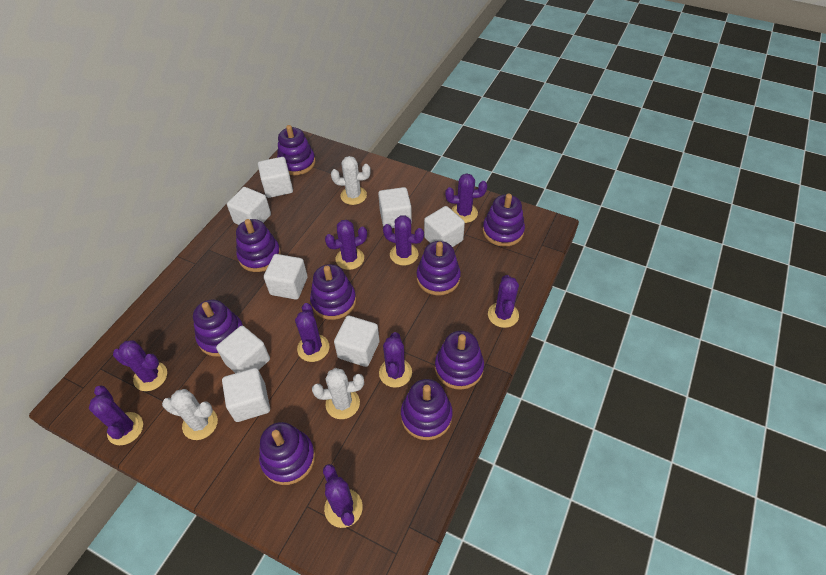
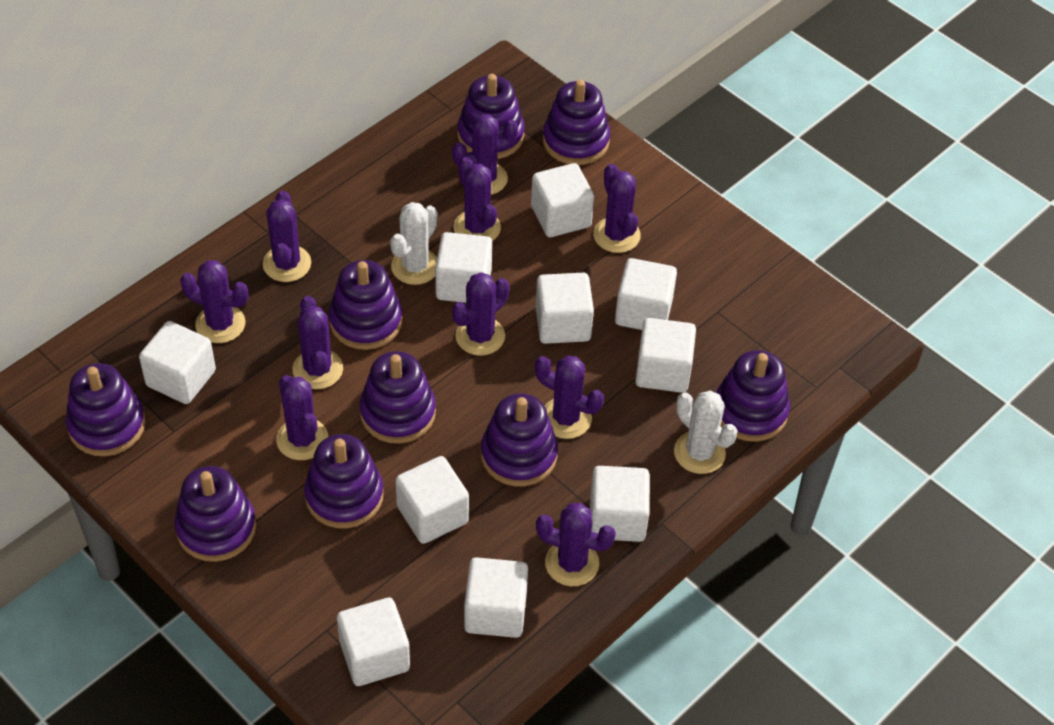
purple cactus: [89,386,143,445] [113,340,167,391] [295,303,330,362] [323,464,363,528] [325,220,367,270] [379,332,412,388] [383,215,424,266] [445,173,487,223] [488,275,519,328] = 9 -> [180,260,248,343] [263,191,311,282] [276,375,328,460] [293,296,343,389] [452,114,518,195] [452,272,510,356] [453,157,501,241] [535,356,604,439] [536,503,616,586] [593,164,641,253] = 10
white cactus: [162,389,218,440] [312,368,364,419] [331,156,371,205] = 3 -> [390,202,438,285] [674,391,738,474] = 2
white cube: [216,326,270,373] [222,368,270,422] [227,187,271,225] [258,157,293,198] [264,254,308,300] [334,316,380,367] [378,187,412,228] [424,206,465,247] = 8 -> [139,321,216,404] [337,598,410,686] [395,456,469,544] [435,232,492,303] [464,557,528,638] [531,163,594,237] [536,273,594,344] [590,466,650,542] [615,258,677,330] [635,318,696,393] = 10

